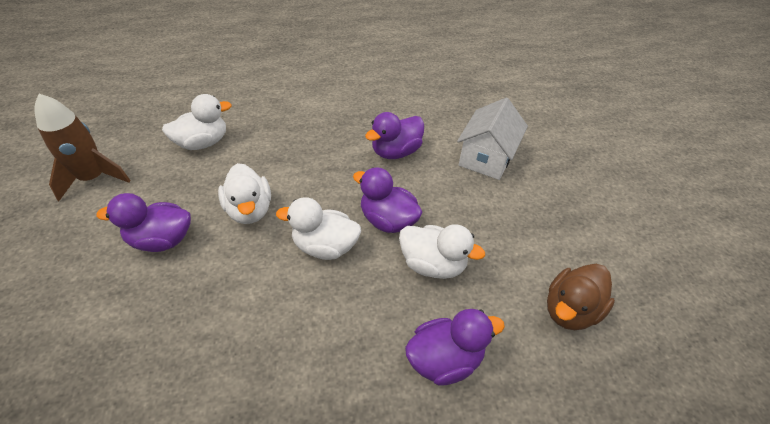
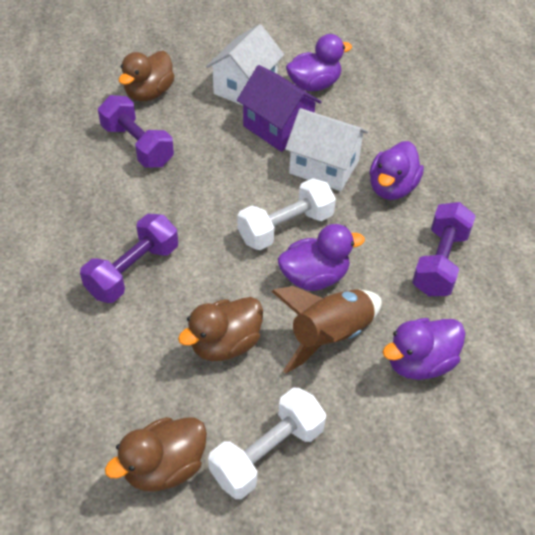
brown duck: [547,264,615,330] = 1 -> [105,417,207,492] [119,51,175,101] [178,297,263,361] = 3
purple dumbbell: none = 0 -> [80,214,178,303] [98,95,174,168] [412,202,476,296] = 3
purple house: none = 0 -> [237,65,322,152] = 1
white duck: [162,94,232,150] [218,163,271,224] [276,197,361,260] [399,224,485,279] = 4 -> none = 0
white dumbbell: none = 0 -> [208,387,326,499] [237,178,336,250] = 2
white house: [457,98,528,180] = 1 -> [206,24,284,105] [285,108,368,191] = 2

